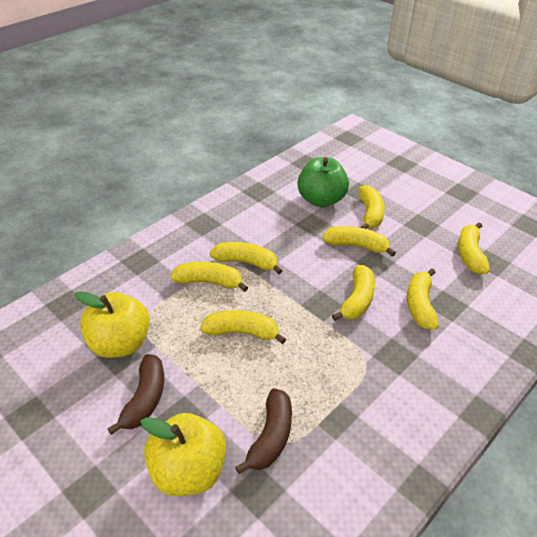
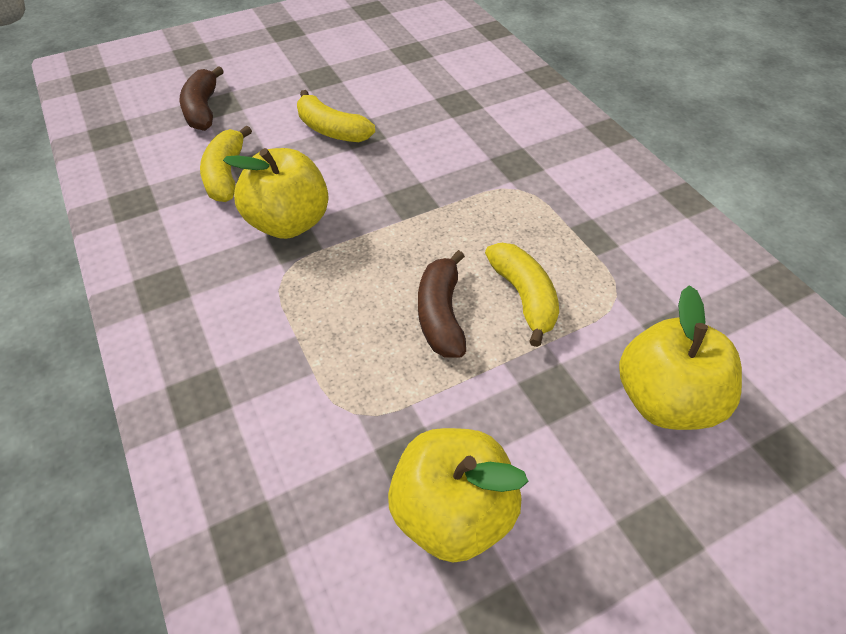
green apple: [297,157,349,208] = 1 -> none = 0
yellow apple: [75,291,150,358] [140,413,226,496] = 2 -> [223,148,329,239] [388,428,529,563] [619,285,742,430] = 3
yellow banana: [170,262,248,292] [200,310,286,344] [210,242,283,275] [322,226,396,257] [332,265,375,321] [358,185,385,229] [407,269,439,329] [458,222,490,274] = 8 -> [200,125,252,202] [297,90,375,142] [485,243,559,347] = 3

